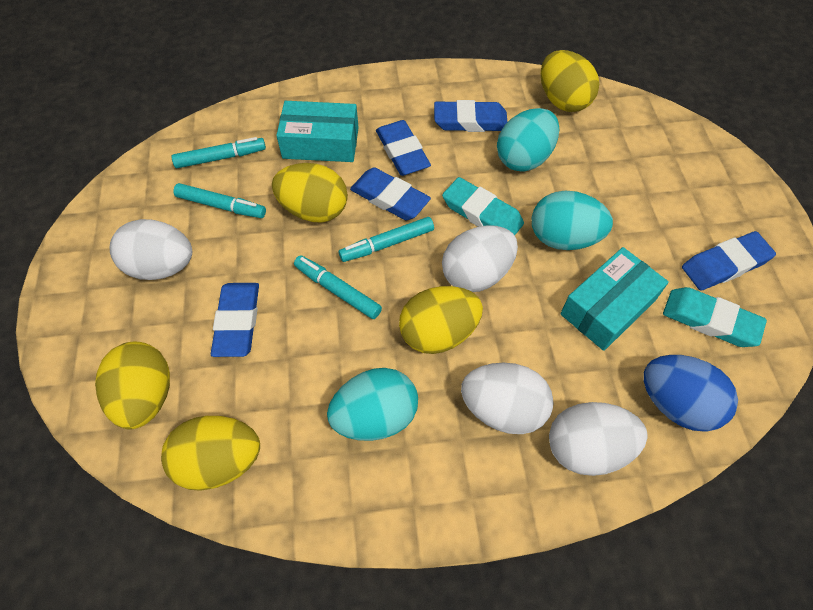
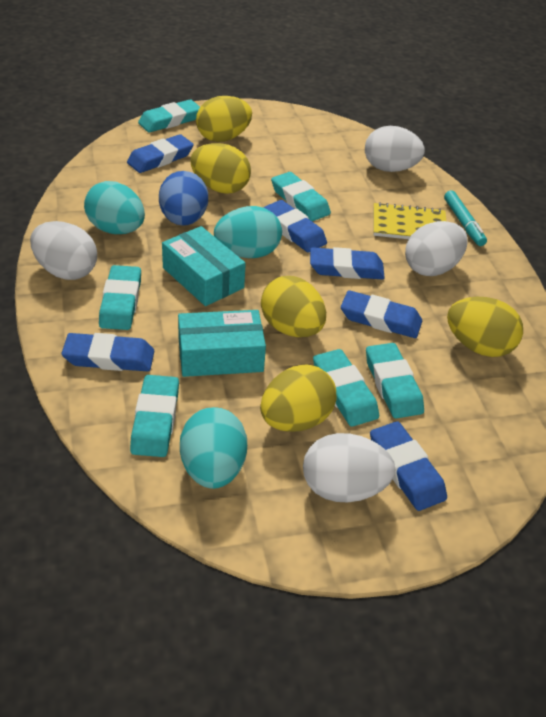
blue eraser: [211,283,259,357] [350,167,431,220] [376,120,431,176] [434,100,507,132] [682,231,776,290] = 5 -> [62,333,154,371] [127,134,194,173] [263,200,327,253] [310,247,385,280] [341,290,422,338] [370,421,447,511] = 6
turquoise eraser: [442,177,524,235] [663,287,767,347] = 2 -> [99,265,141,330] [130,375,179,457] [138,100,200,132] [271,172,331,221] [313,349,379,427] [366,343,424,419] = 6
turquoise marker: [172,137,266,168] [173,183,266,218] [294,255,382,319] [339,217,434,262] = 4 -> [444,190,487,246] = 1
yellow notebook: none = 0 -> [373,202,446,239] = 1

